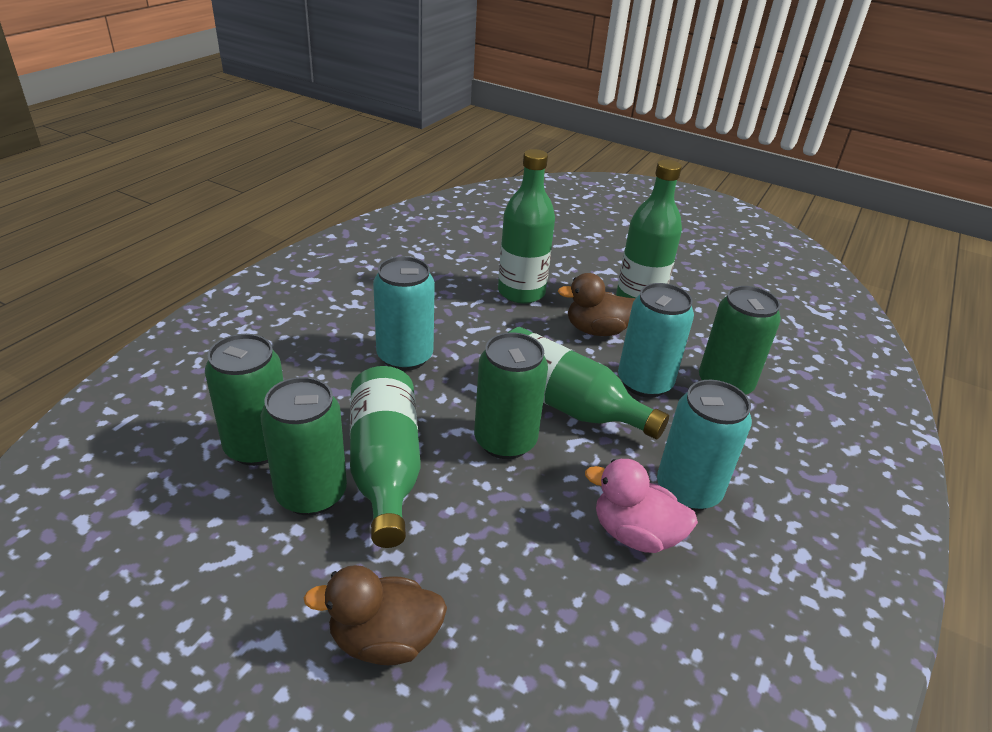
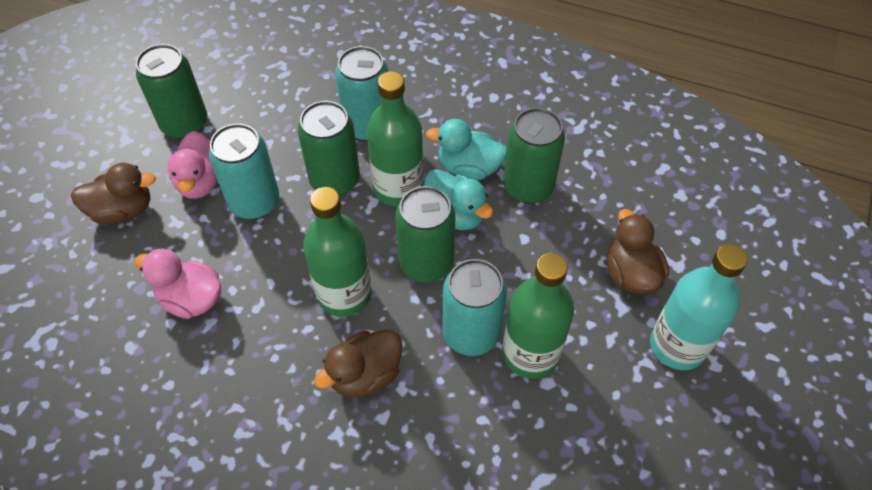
brown duck: [304,565,447,665] [558,273,636,336] = 2 -> [71,163,156,224] [314,330,402,397] [607,209,669,294] = 3
green bottle: [350,366,421,548] [498,149,555,304] [507,327,669,439] [616,160,682,298] = 4 -> [303,187,371,317] [367,71,424,206] [502,253,574,379] = 3
pink duck: [585,459,698,553] = 1 -> [134,249,221,319] [168,131,218,199] = 2
turquoise bottle: none = 0 -> [650,244,748,370] = 1
turquoise duck: none = 0 -> [424,169,493,230] [426,119,507,180] = 2

